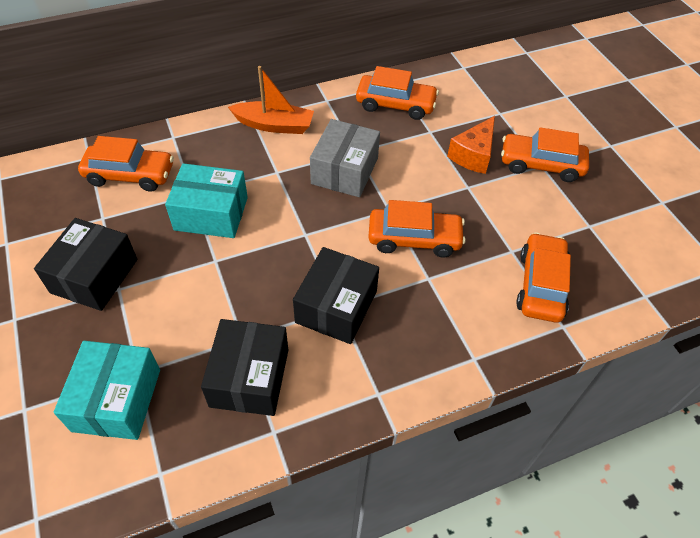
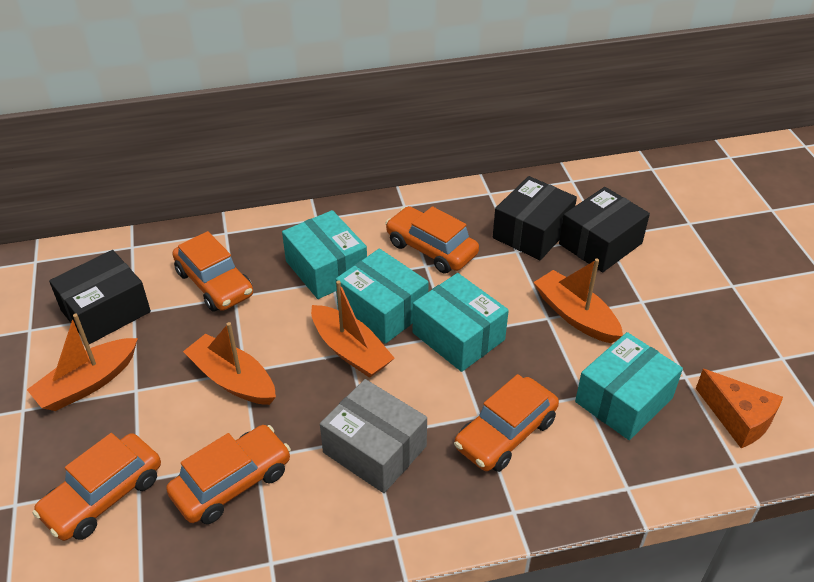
orange boat: [228,66,314,134] = 1 -> [27,313,138,411] [183,322,276,405] [311,280,395,378] [534,259,623,343] = 4
turquoise box: [54,341,160,440] [165,163,248,238] = 2 -> [282,210,367,299] [336,249,429,344] [413,273,509,372] [575,332,683,440] = 4

